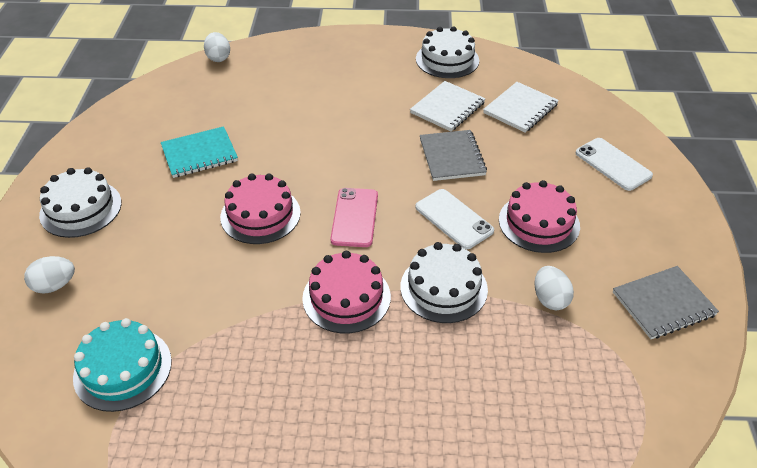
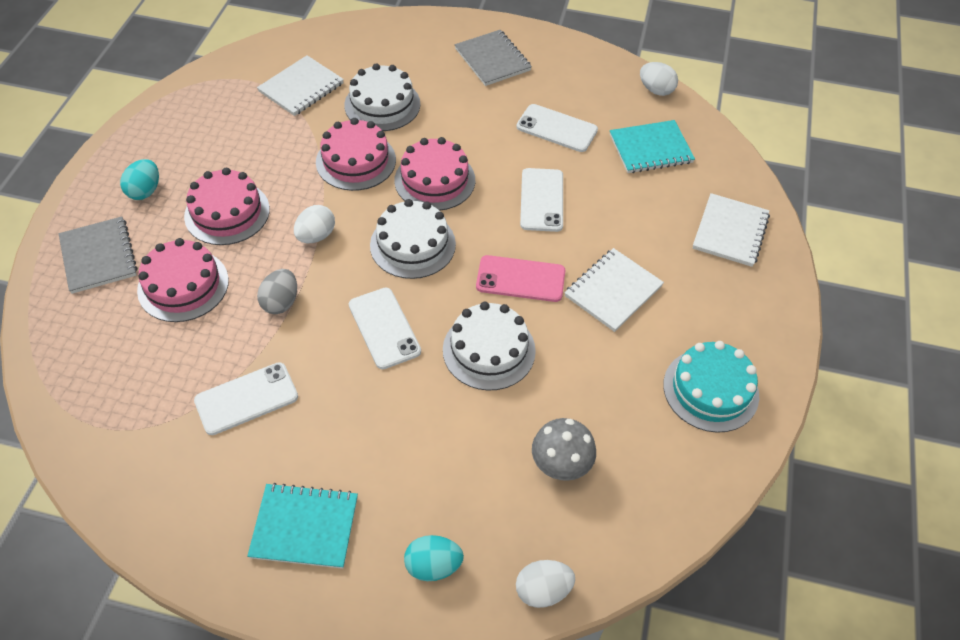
grey egg: none = 0 -> [257,269,297,314] = 1
grey mushroom: none = 0 -> [532,418,596,481] = 1
pink cake: [220,174,301,244] [302,251,391,333] [499,180,580,253] = 3 -> [137,238,229,322] [184,168,270,245] [316,118,396,191] [394,137,475,211] = 4
turquoise egg: none = 0 -> [120,159,159,200] [404,535,464,581] = 2
turquoise notebook: [161,126,238,178] = 1 -> [247,483,358,569] [610,120,695,173] = 2
white notebook: [410,81,486,132] [483,82,559,133] = 2 -> [257,55,344,116] [564,248,664,332] [693,193,770,267] = 3
white phone: [415,189,494,249] [576,138,653,191] = 2 -> [194,362,298,435] [349,288,421,369] [516,104,598,152] [520,168,563,232] = 4

